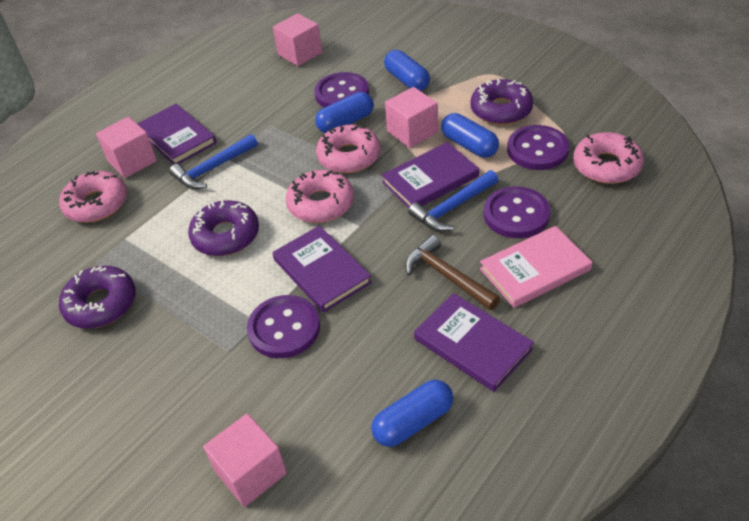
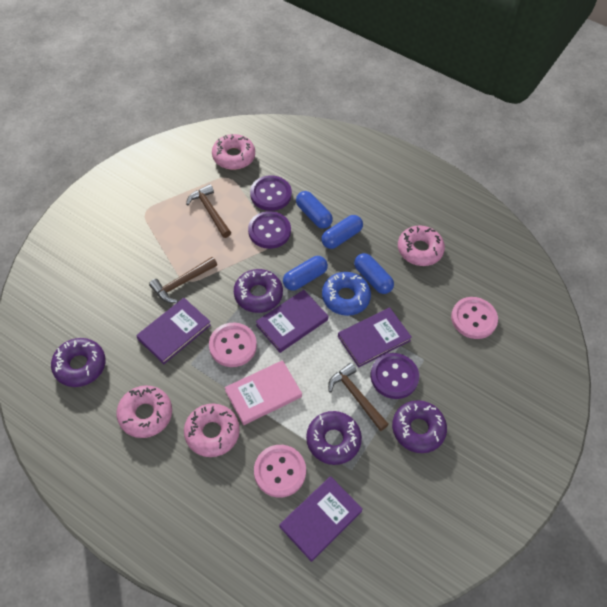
blue donut: none = 0 -> [322,272,371,316] = 1
blue hammer: [169,134,258,189] [408,170,498,231] = 2 -> none = 0
brown hammer: [405,235,500,310] = 1 -> [149,257,217,303] [186,184,231,238] [328,363,389,431] = 3
pink button: none = 0 -> [209,323,257,367] [254,445,306,498] [451,297,498,339] = 3
pink cube: [96,117,157,178] [203,413,287,507] [273,13,322,66] [385,87,438,148] = 4 -> none = 0
purple button: [247,295,320,358] [314,72,369,108] [484,186,550,238] [507,125,569,170] = 4 -> [248,211,291,249] [250,175,292,211] [370,353,419,399] = 3
purple donut: [59,266,136,329] [188,200,259,256] [471,79,533,125] = 3 -> [51,338,106,387] [234,269,283,313] [306,411,362,465] [392,400,447,453] = 4

